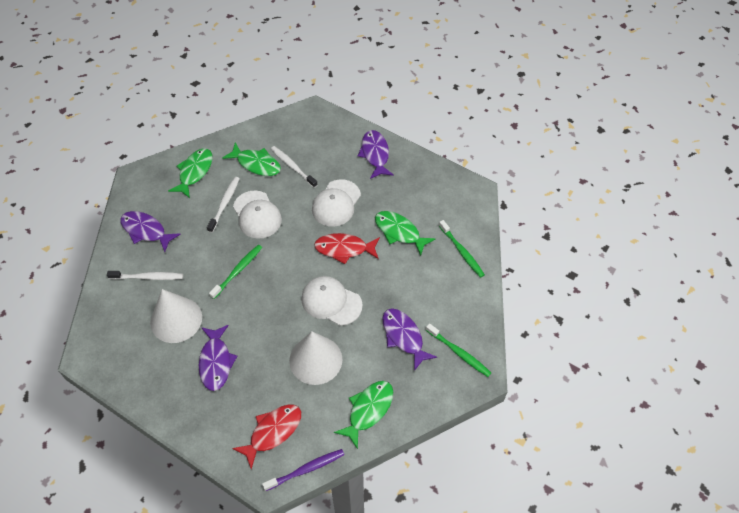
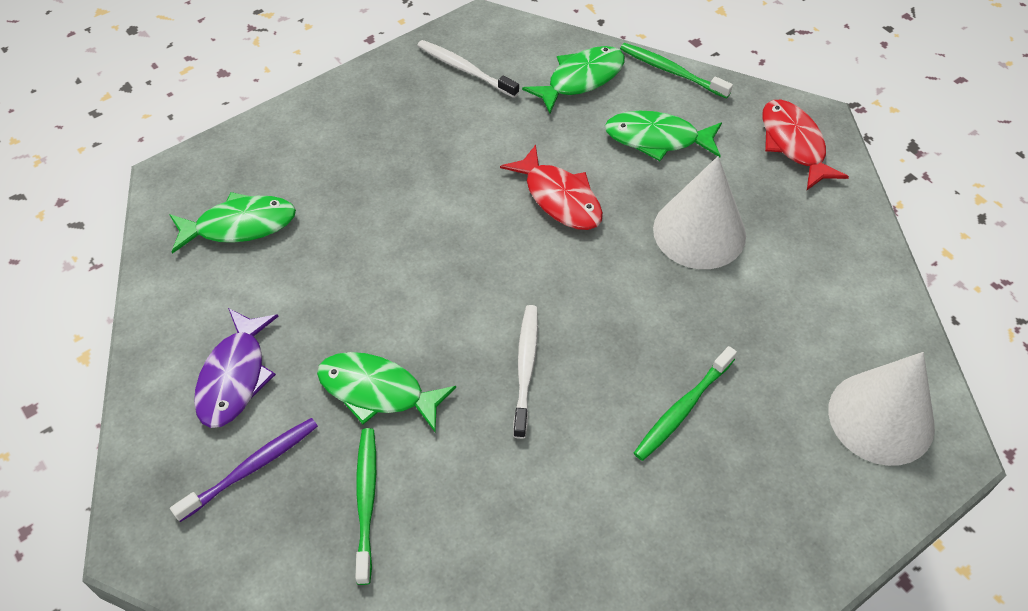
purple fish: [120,211,181,252] [199,325,237,391] [358,130,394,179] [382,308,437,371] = 4 -> [194,308,279,428] = 1
white cap: [233,191,282,239] [301,276,363,326] [312,179,361,227] = 3 -> none = 0
white toothbrush: [107,271,183,280] [207,177,240,233] [271,146,317,188] = 3 -> [417,40,519,98] [513,305,538,439] = 2

